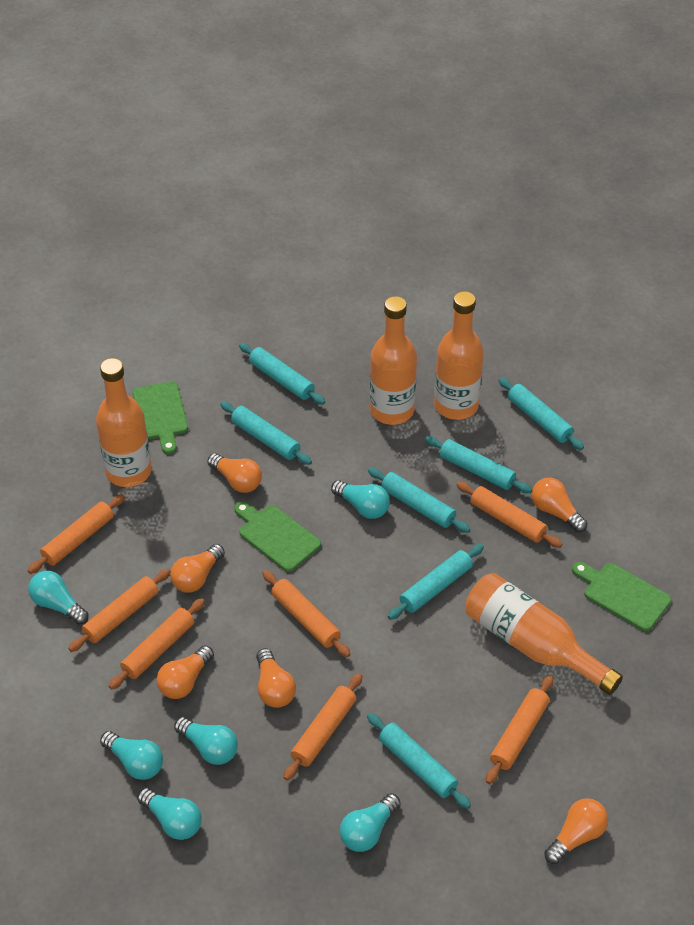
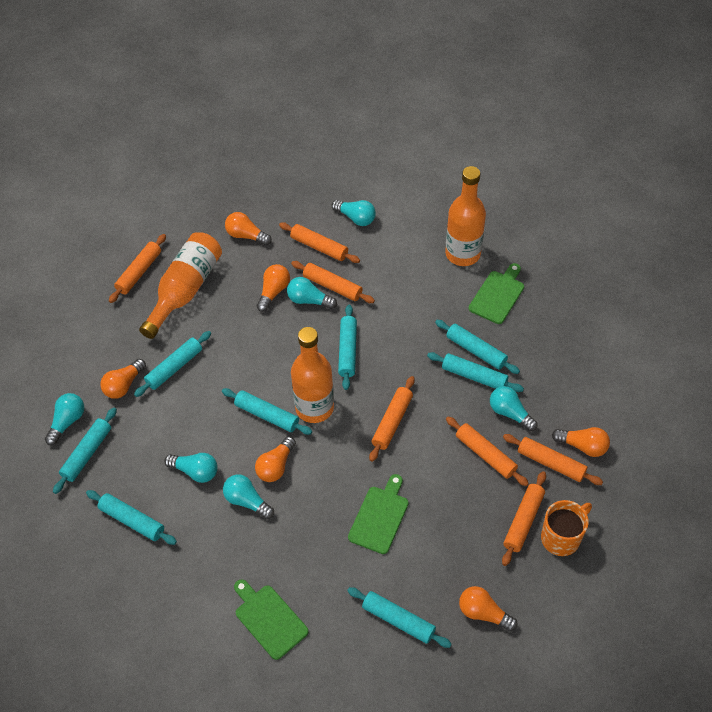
orange bottle: [96,358,152,487] [370,296,417,425] [434,291,484,420] [465,573,623,695] = 4 -> [139,232,222,339] [291,327,334,423] [445,166,486,266] = 3
orange mug: none = 0 -> [541,500,592,556] = 1
turquoise rolling pin: [220,401,312,465] [239,343,325,405] [367,713,471,809] [368,468,470,533] [388,544,484,620] [425,436,532,493] [499,377,584,450] = 7 -> [53,408,117,494] [86,490,177,545] [134,331,211,397] [222,388,312,435] [338,305,357,390] [347,587,452,648] [427,352,524,392] [435,320,520,374] = 8

